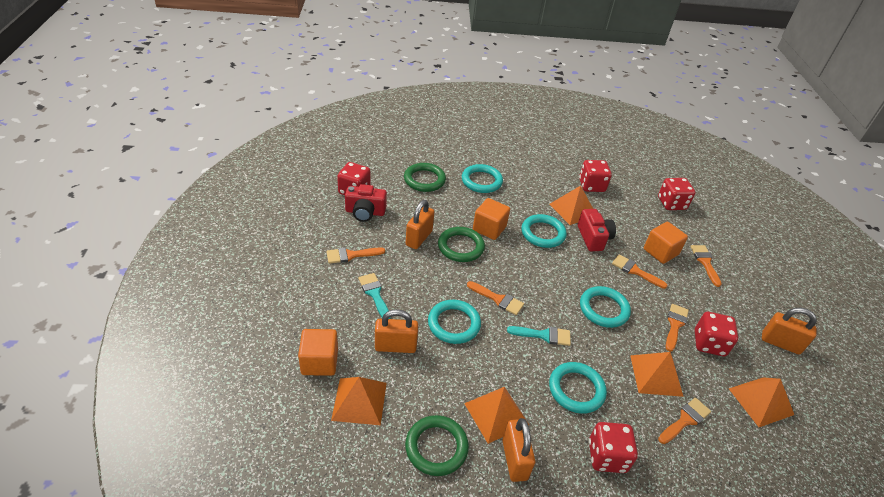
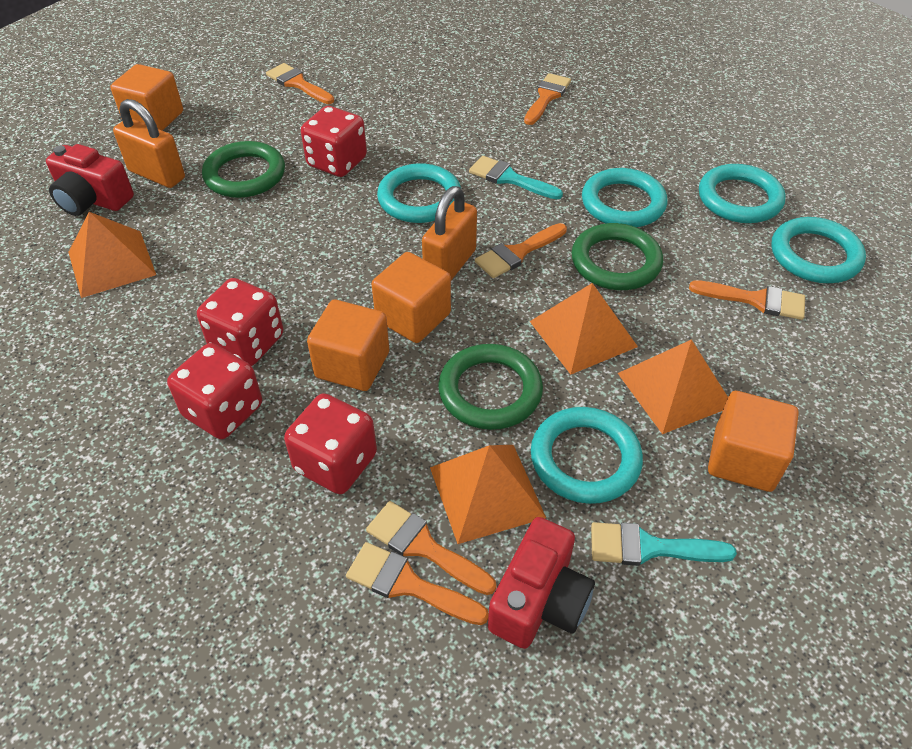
orange cube: [298,329,338,376] [473,198,510,240] [644,222,688,264] = 3 -> [110,64,183,131] [307,300,389,391] [372,252,451,343] [708,391,799,492] = 4
orange padlock: [375,309,418,353] [406,200,434,249] [502,418,535,482] [762,308,817,355] = 4 -> [113,99,185,188] [422,186,477,280] = 2
orange pyramid: [331,377,387,425] [464,387,529,444] [550,186,593,225] [630,352,683,397] [729,377,794,427] = 5 -> [68,212,156,298] [430,445,546,544] [530,283,638,375] [618,339,728,434] = 4
red dice: [337,162,371,195] [579,160,612,192] [589,422,638,473] [658,178,695,210] [695,312,738,356] = 5 -> [167,343,262,439] [197,278,283,366] [284,393,377,494] [301,106,367,177] = 4

